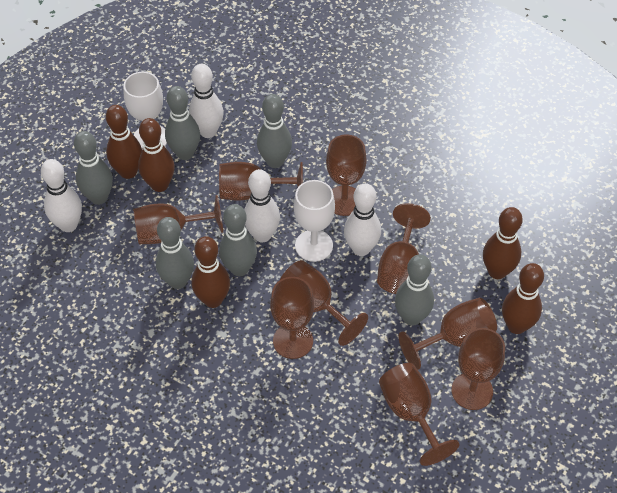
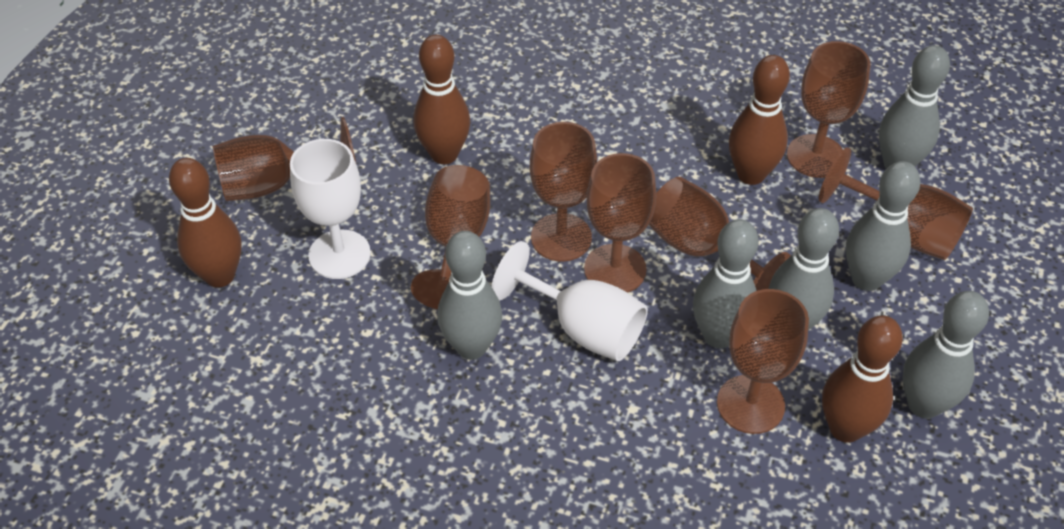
brown bowling pin: [106,105,142,179] [138,118,175,192] [191,236,230,308] [483,207,523,279] [502,263,544,334] = 5 -> [169,158,242,288] [413,35,470,164] [729,55,790,185] [822,315,903,443] = 4
brown goblet: [133,195,223,244] [219,162,303,200] [270,277,314,359] [280,260,368,346] [326,135,367,216] [377,203,431,294] [379,363,460,466] [398,298,497,370] [451,328,505,410] = 9 -> [212,117,356,201] [411,165,490,309] [530,122,597,262] [584,153,656,293] [649,177,791,291] [717,289,809,434] [787,41,870,178] [819,147,973,260] = 8
white bowling pin: [41,159,82,232] [189,64,224,138] [244,169,280,242] [344,183,381,256] = 4 -> none = 0

